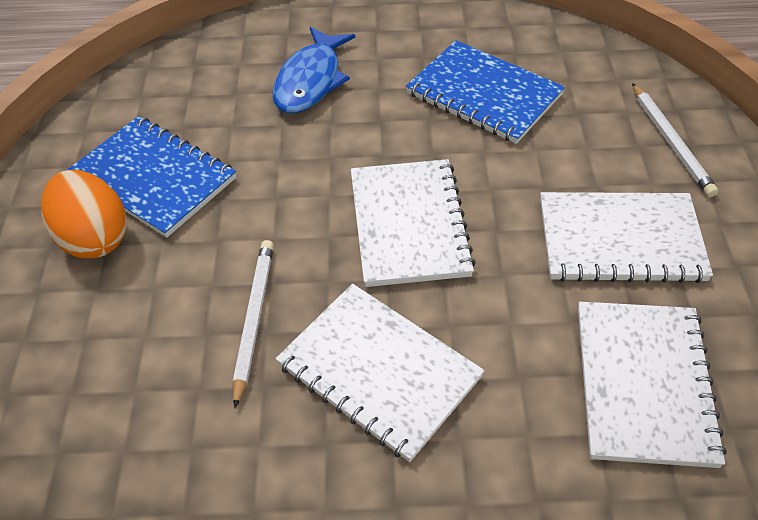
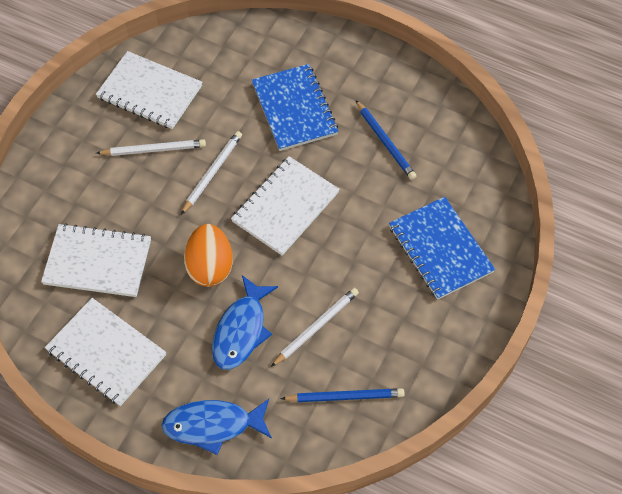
blue fish: [272,27,355,113] = 1 -> [161,399,272,455] [212,275,278,370] = 2
blue pencil: none = 0 -> [280,388,405,402] [356,100,416,180] = 2
white pencil: [233,240,274,409] [632,83,718,197] = 2 -> [96,139,206,156] [181,131,242,214] [271,288,359,367] = 3

